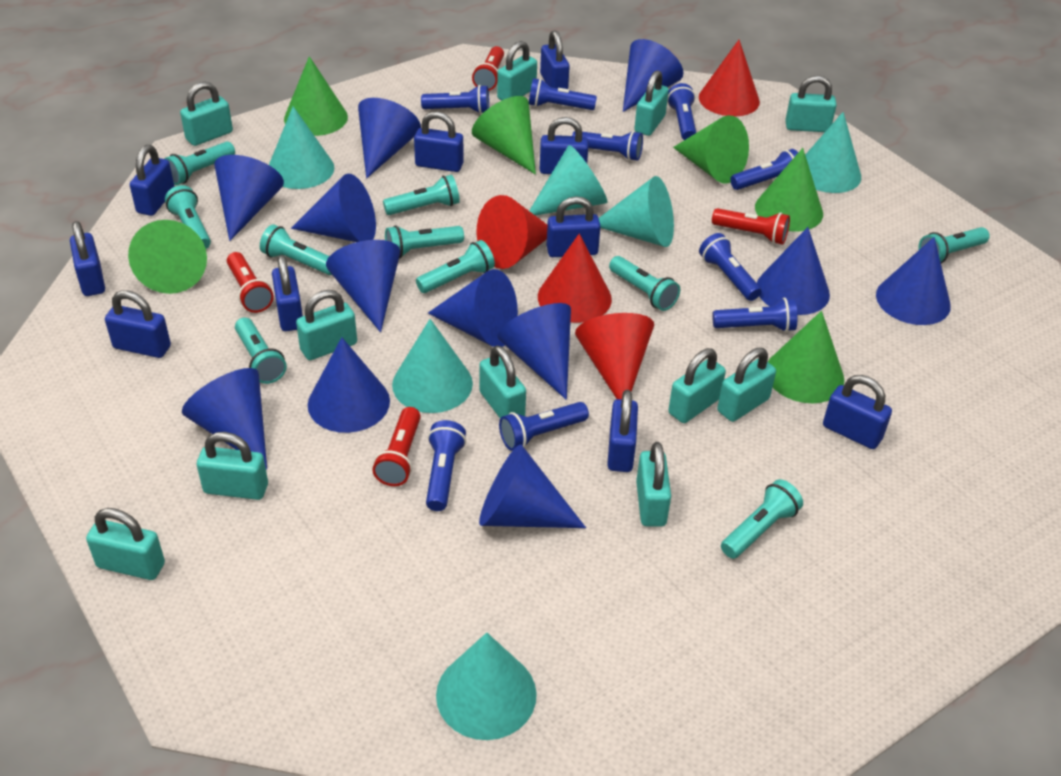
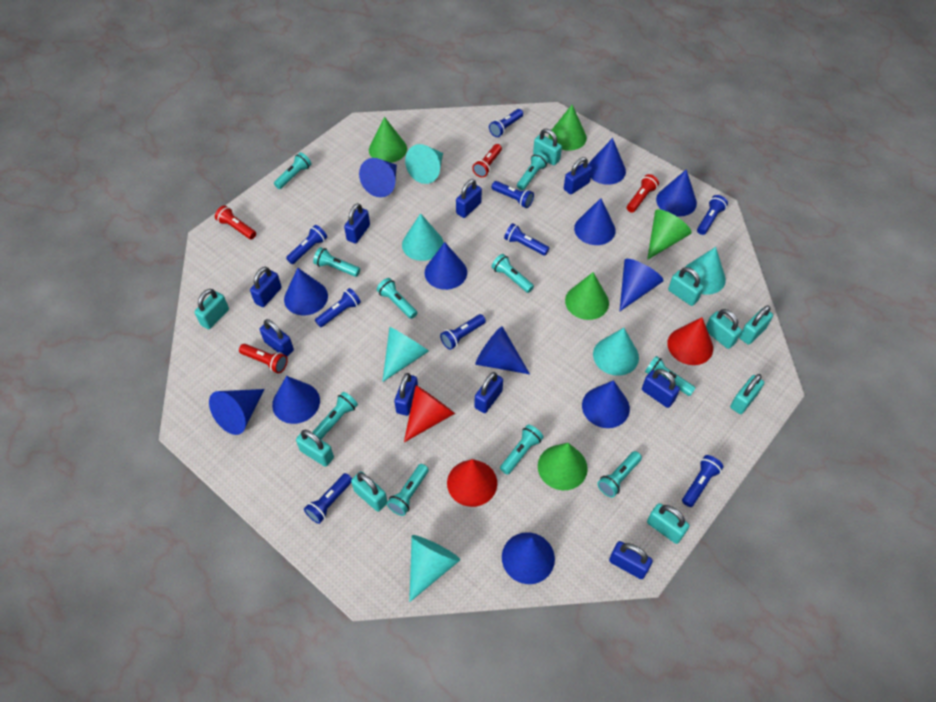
blue padlock: [70,221,105,296] [105,290,171,358] [130,145,175,216] [272,255,303,331] [414,111,464,172] [540,30,570,89] [540,117,588,174] [547,196,601,257] [607,390,638,472] [823,375,892,449] = 10 -> [250,267,282,307] [260,319,294,356] [344,203,370,243] [394,373,418,416] [456,179,482,218] [475,372,503,413] [564,157,592,195] [609,541,653,579] [642,369,680,408] = 9
green cone: [128,220,207,294] [284,56,348,136] [472,96,536,175] [673,115,749,184] [755,148,823,232] [768,311,844,403] = 6 -> [369,117,407,163] [538,443,588,490] [549,105,587,151] [565,272,609,320] [647,209,692,260] = 5
red cone: [476,195,547,269] [538,234,612,323] [575,313,654,399] [699,40,760,116] = 4 -> [404,385,455,442] [447,459,497,507] [667,317,713,365] = 3
turquoise padlock: [86,508,165,580] [180,82,233,146] [197,432,268,500] [296,290,357,360] [479,346,526,418] [497,41,537,100] [634,71,669,136] [636,442,671,526] [668,348,726,423] [717,348,776,422] [785,75,837,132] = 11 -> [195,289,229,329] [296,430,334,467] [351,471,387,512] [533,129,562,165] [647,503,690,544] [668,267,704,306] [706,309,742,349] [730,374,764,414] [739,306,773,345] = 9

